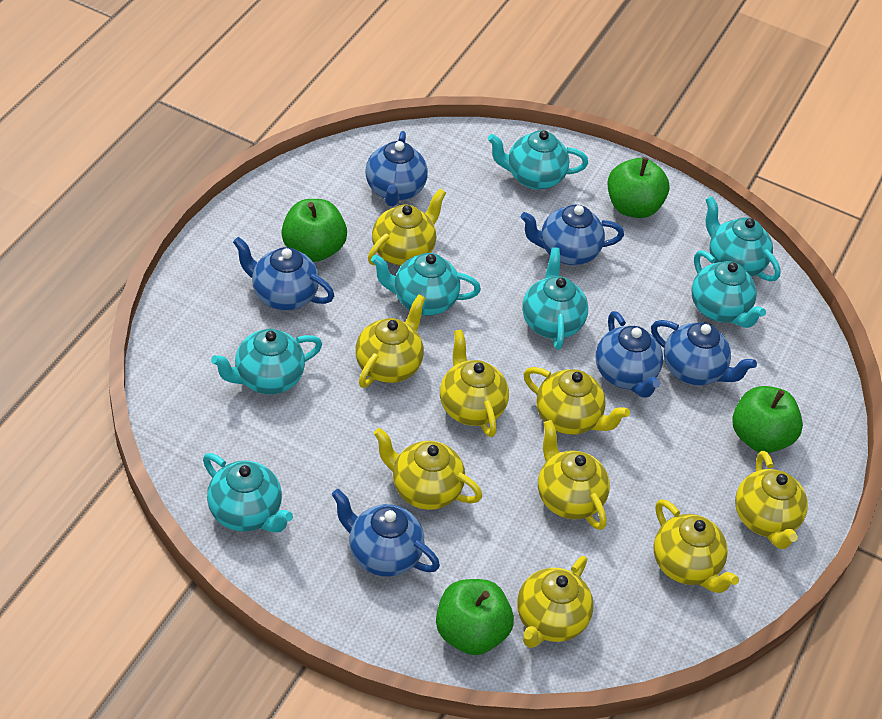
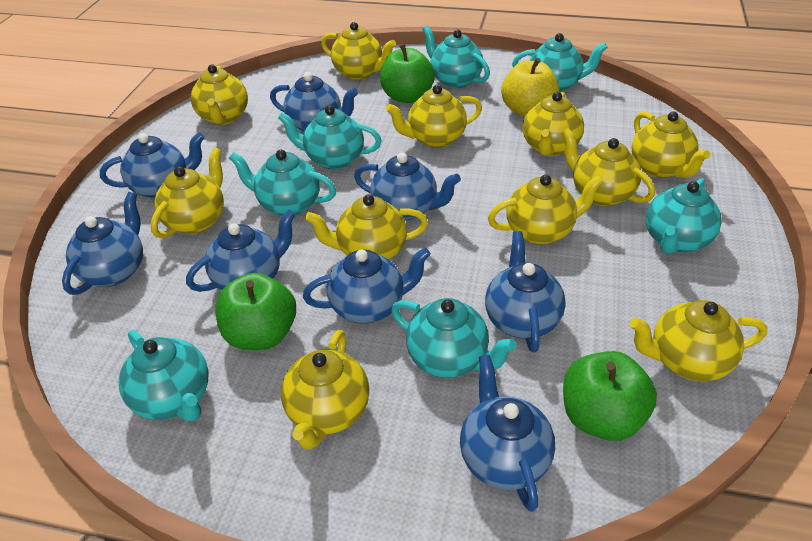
blue teapot: [233,237,334,311] [332,489,440,577] [366,131,428,206] [521,205,624,265] [596,311,663,398] [651,320,757,386] = 6 -> [62,192,143,295] [100,132,205,199] [186,209,296,292] [270,72,358,132] [303,248,431,324] [354,153,461,221] [460,355,555,512] [485,231,566,352] = 8
green apple: [282,199,347,262] [436,579,514,655] [607,157,670,218] [732,386,803,453] = 4 -> [215,273,296,350] [380,44,435,103] [563,351,657,441] = 3
yellow apple: none = 0 -> [501,58,559,117] = 1
yellow teapot: [355,294,425,388] [368,188,446,266] [374,428,482,510] [440,329,509,437] [517,556,594,648] [523,367,630,435] [538,420,610,530] [653,499,739,593] [735,451,808,549] = 9 -> [151,148,224,238] [191,65,248,125] [281,330,369,450] [305,194,428,260] [321,22,396,80] [386,85,482,148] [488,175,604,245] [523,92,584,156] [562,128,655,206] [630,300,768,381] [632,111,710,178] = 11

